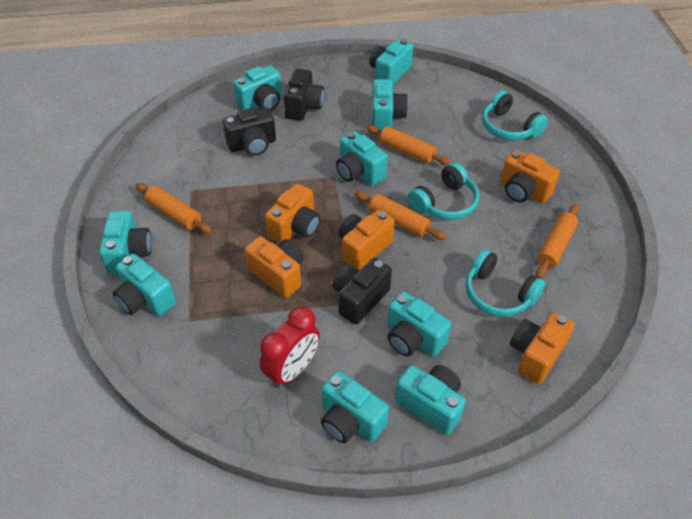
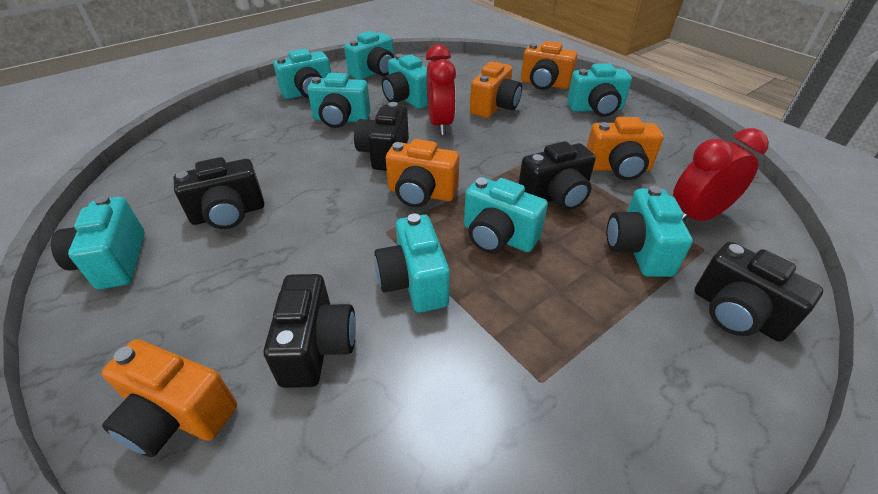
black camera: [223,108,276,156] [284,69,324,121] [333,258,392,325] = 3 -> [174,157,264,229] [264,274,356,388] [354,102,409,171] [519,141,596,210] [694,242,823,342] = 5
orange rolling pin: [136,183,212,234] [355,191,447,240] [366,125,451,166] [536,204,579,278] = 4 -> none = 0
red clock: [260,306,320,388] = 1 -> [426,44,456,135] [673,128,769,221] = 2
turquoise headphones: [408,162,479,220] [466,249,545,317] [482,90,548,140] = 3 -> none = 0

